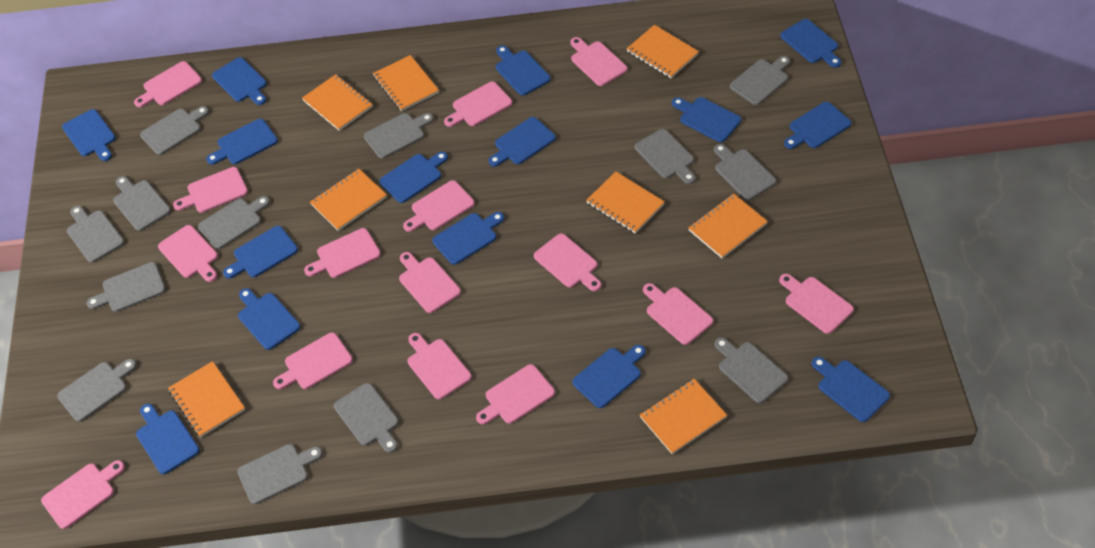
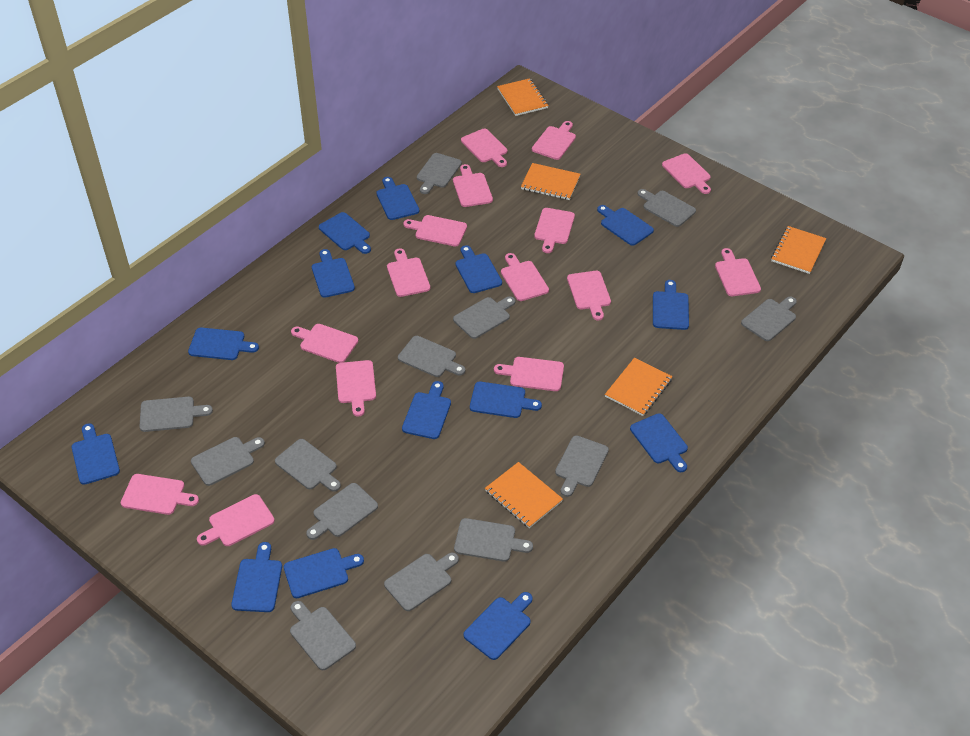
blue cutting board: [62,109,116,161] [136,404,200,474] [206,119,278,165] [212,57,267,105] [223,226,298,279] [238,288,300,350] [379,151,448,203] [432,212,504,265] [489,117,556,167] [496,46,551,96] [572,345,646,408] [672,97,741,142] [780,19,841,68] [784,102,851,149] [812,357,890,422] = 15 -> [72,423,120,485] [188,327,259,360] [231,542,282,612] [284,548,364,598] [312,249,355,298] [319,212,371,254] [376,177,419,220] [402,381,451,439] [455,245,502,293] [464,592,533,660] [470,382,542,418] [597,205,654,246] [630,413,688,472] [653,280,689,330] = 14
orange notebook: [168,361,245,437] [302,74,373,131] [310,169,387,231] [373,55,439,111] [586,171,665,234] [627,25,699,78] [640,379,727,454] [688,194,768,258] = 8 -> [485,462,563,528] [497,78,549,116] [521,163,580,200] [605,358,673,416] [771,226,826,274] = 5

